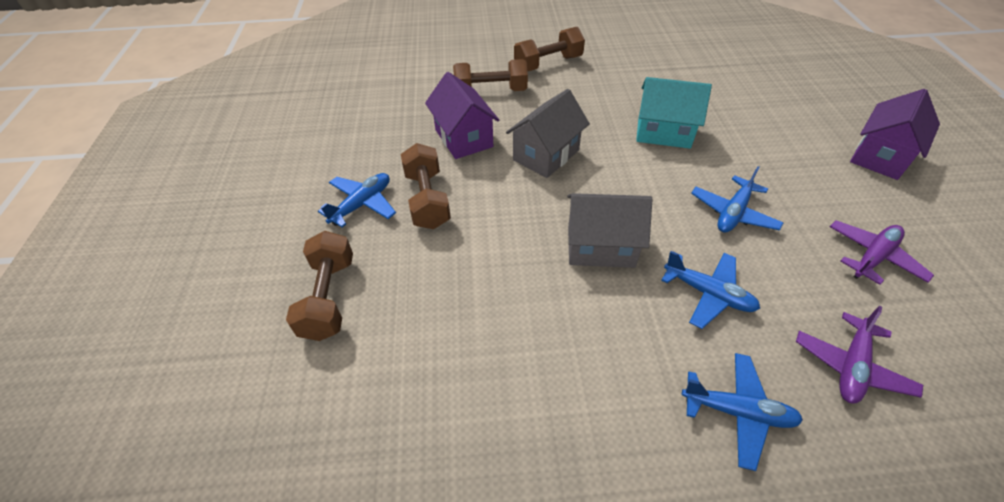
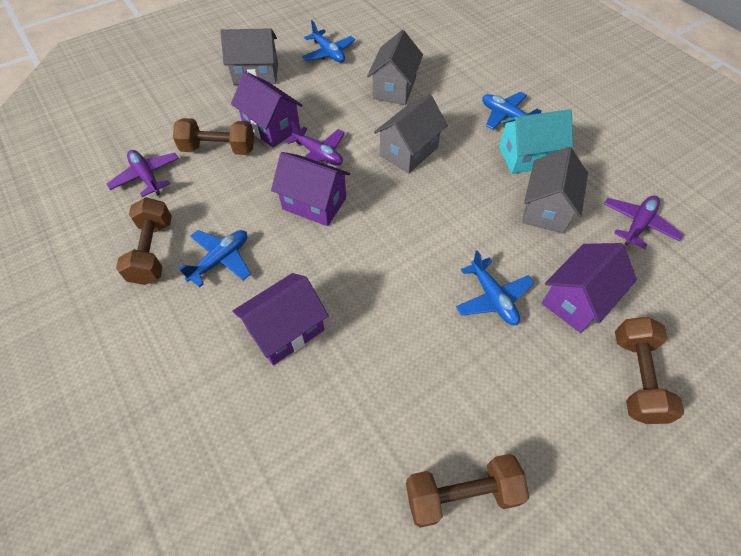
grey house: [506,89,590,178] [567,193,652,268] = 2 -> [220,28,278,85] [367,30,423,105] [374,94,448,173] [522,147,588,234] = 4
purple house: [425,72,499,159] [850,89,940,180] = 2 -> [231,72,303,148] [232,273,329,365] [271,152,350,226] [542,243,637,333] = 4
purple plane: [796,306,923,404] [830,220,934,285] = 2 -> [107,150,179,197] [285,121,345,166] [604,196,683,249] = 3

